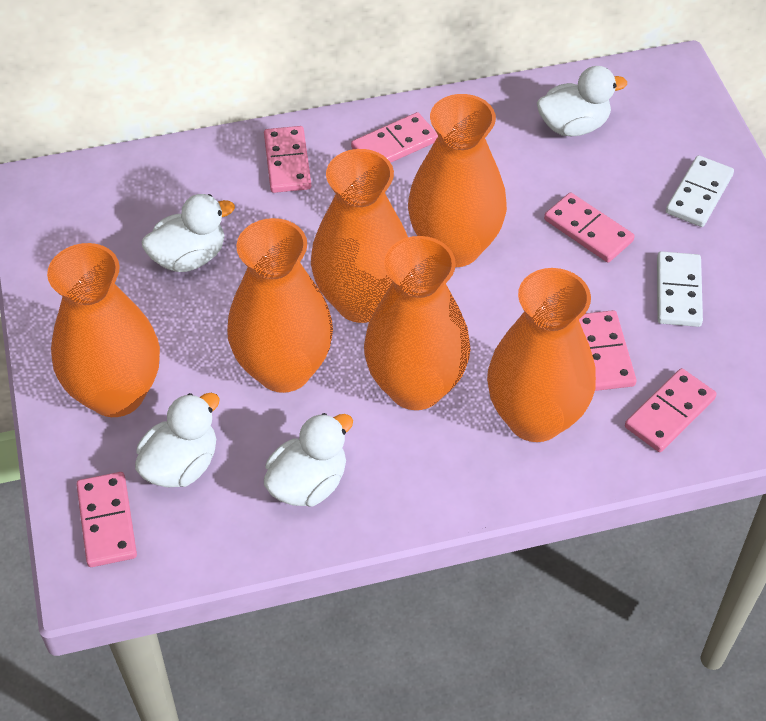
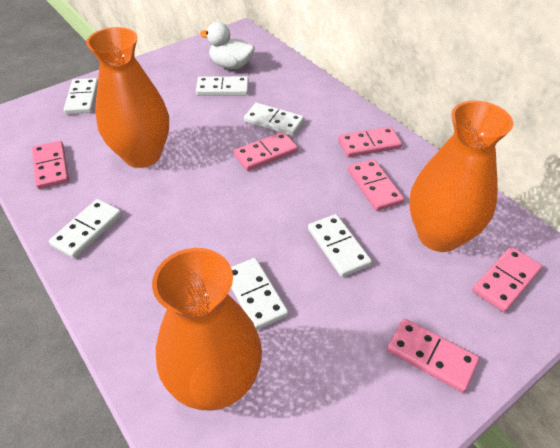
orange vase: [47,243,160,417] [227,218,333,393] [311,149,408,323] [364,236,471,410] [408,94,507,267] [487,268,596,442] = 6 -> [86,27,169,168] [152,248,262,411] [409,100,513,252] = 3
white domino: [657,251,703,327] [666,155,734,227] = 2 -> [49,199,122,258] [64,78,98,114] [196,76,249,96] [231,258,288,330] [244,103,304,136] [308,214,372,277] = 6
white duck: [135,393,220,487] [142,194,235,272] [264,413,353,507] [537,66,627,136] = 4 -> [200,22,255,69] = 1

